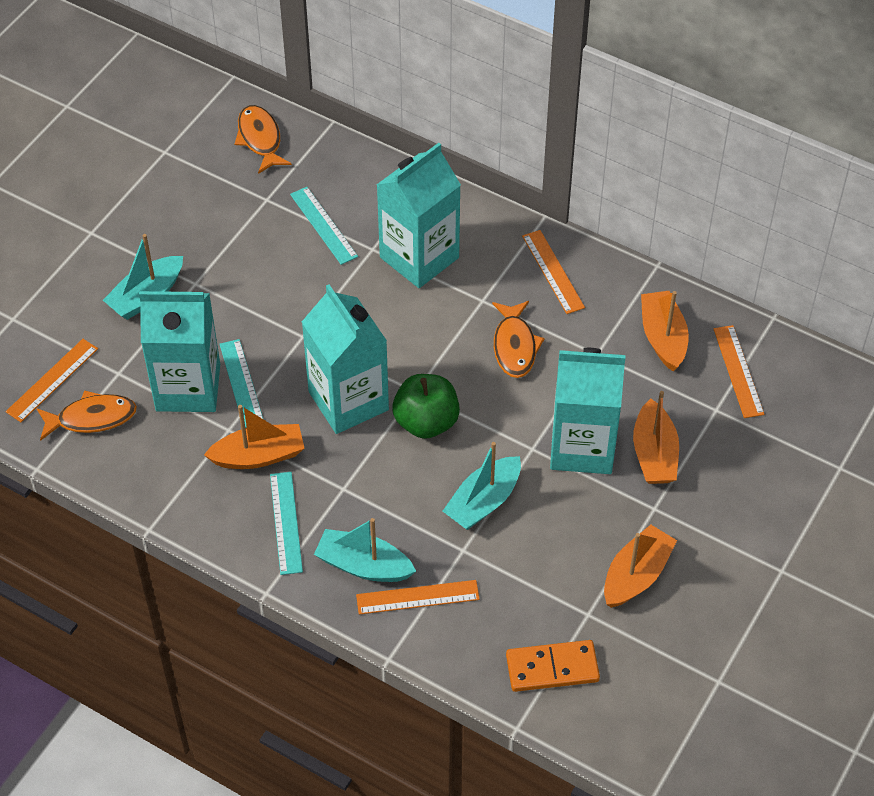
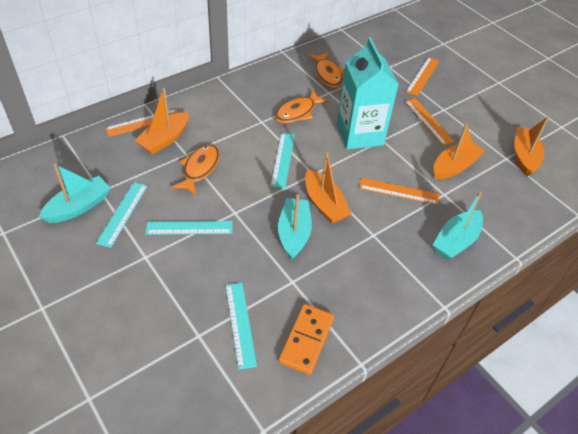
green apple: [392,374,460,439] = 1 -> none = 0
turquoise carton: [139,291,220,412] [302,284,389,434] [377,143,461,288] [550,348,626,474] = 4 -> [337,38,399,150] = 1
turquoise ruler: [220,339,263,428] [270,472,303,575] [290,187,358,265] = 3 -> [96,182,148,248] [146,221,233,235] [226,283,257,370] [270,133,295,189] = 4

